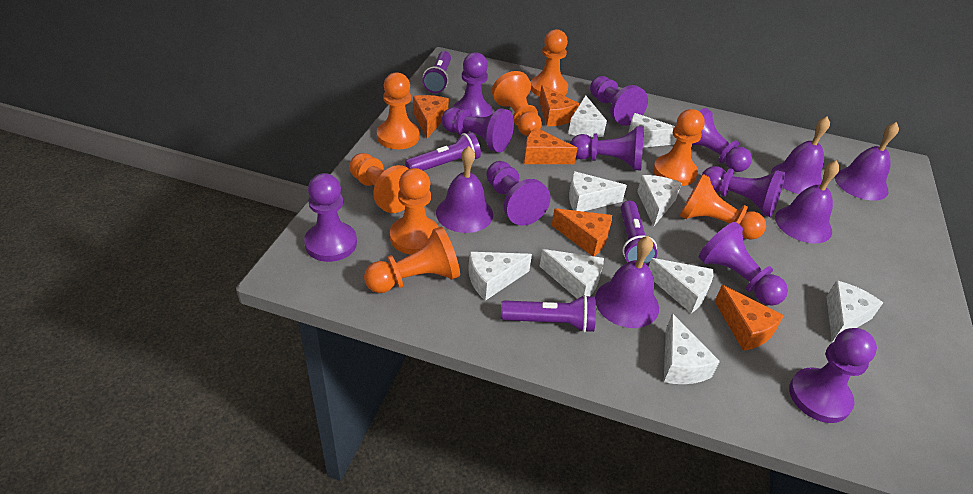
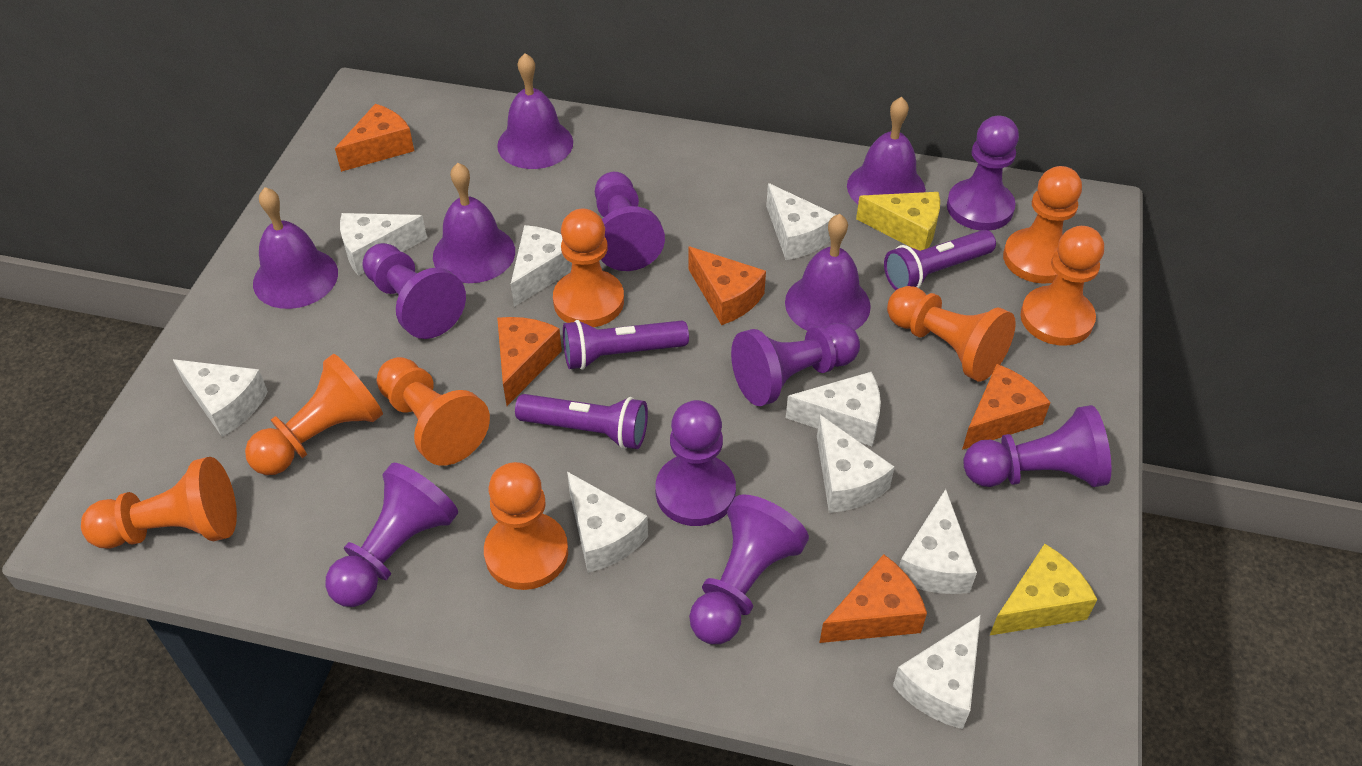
purple flashlight: [405,132,481,171] [422,51,451,93] [501,295,596,333] [620,201,657,265] = 4 -> [515,394,648,449] [563,320,689,370] [884,230,996,290] = 3
purple pawn: [304,173,357,262] [442,107,514,153] [453,52,493,117] [486,161,550,226] [570,126,644,170] [590,76,648,126] [692,108,752,172] [699,222,788,306] [701,166,785,217] [789,328,877,423] = 10 -> [325,463,458,607] [362,243,466,339] [595,172,665,271] [655,400,736,526] [689,494,809,644] [731,323,860,406] [947,116,1019,231] [963,405,1112,487] = 8
yellow cheese: none = 0 -> [856,192,940,251] [989,544,1097,636] = 2

